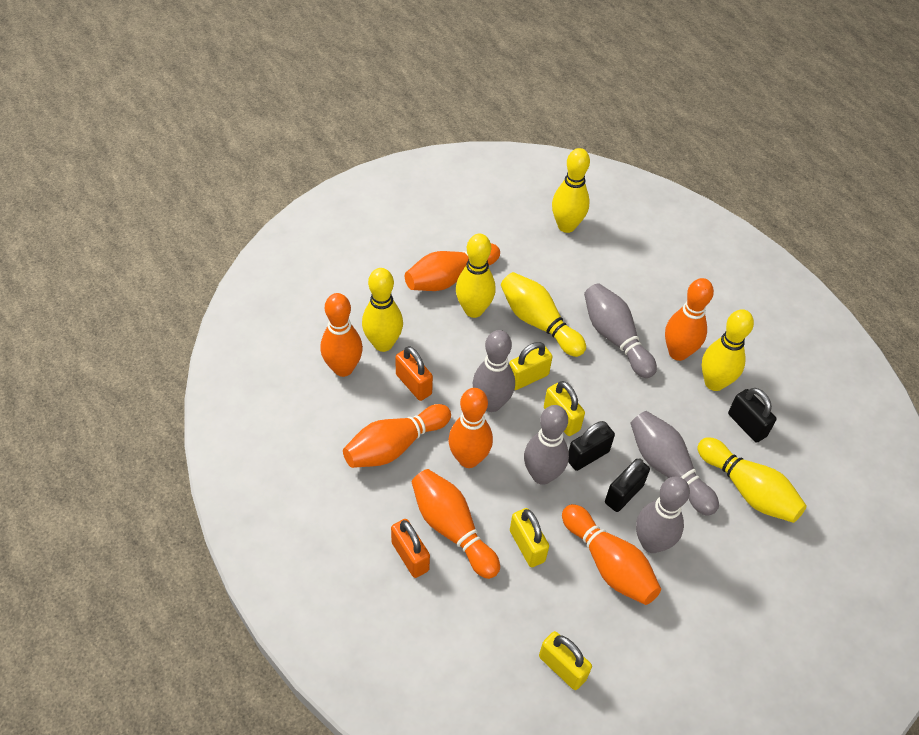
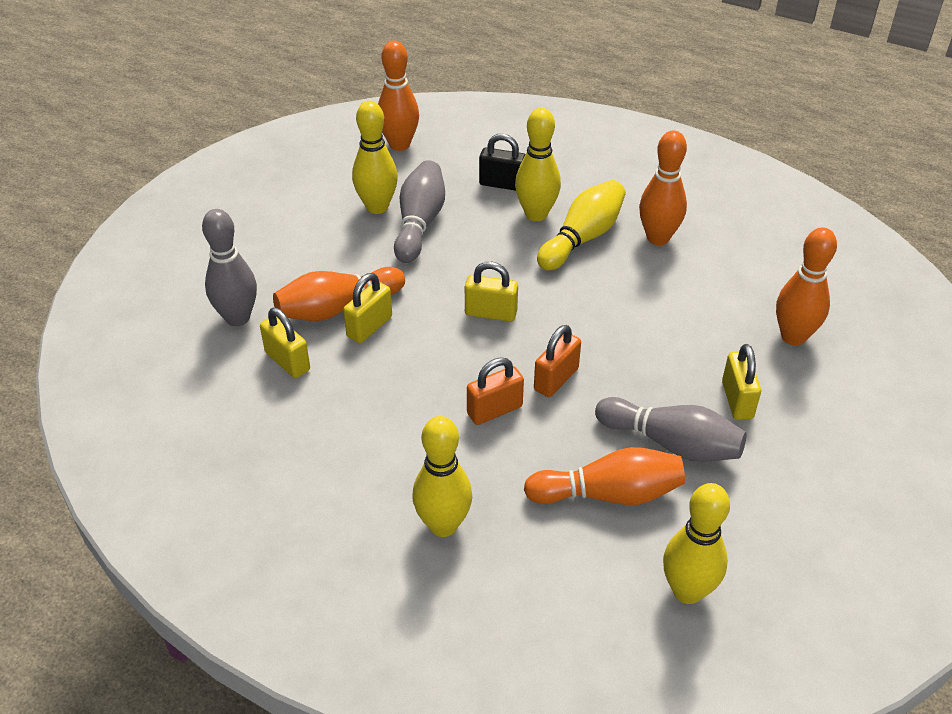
black padlock: [568,421,615,471] [605,459,650,512] [728,388,777,443] = 3 -> [479,134,525,191] = 1
grey bowling pin: [473,330,515,412] [524,405,569,485] [584,283,657,378] [630,411,719,516] [636,477,690,553] = 5 -> [202,209,257,326] [394,160,445,263] [595,397,747,462] = 3
orange bowling pin: [320,293,363,377] [343,404,451,468] [405,243,500,291] [412,469,500,579] [448,388,493,468] [562,504,661,605] [665,278,714,361] = 7 -> [273,267,405,321] [378,40,419,151] [524,447,685,505] [639,131,687,245] [776,228,837,346] = 5
yellow bowling pin: [362,268,403,352] [456,234,496,318] [501,272,586,357] [552,148,590,233] [697,437,807,523] [702,309,754,391] = 6 -> [352,101,398,214] [412,416,472,537] [515,108,561,221] [537,180,626,271] [663,483,730,604] = 5

